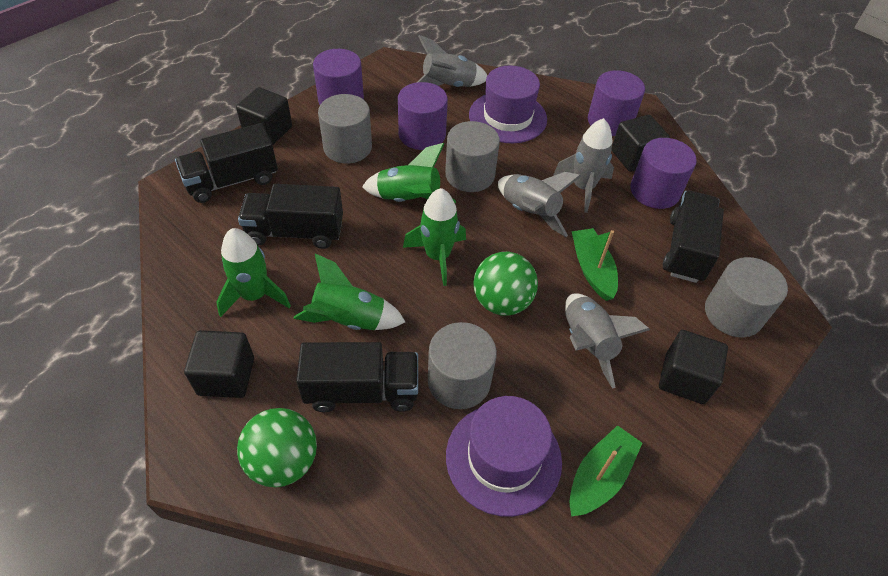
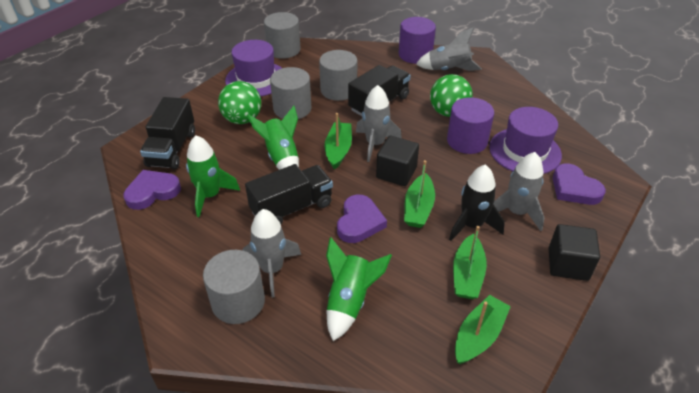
black cube: [184,330,254,398] [236,87,292,145] [611,115,670,172] [659,330,728,404] = 4 -> [376,136,419,186] [549,224,600,281] = 2
black rocket: none = 0 -> [449,164,505,241] = 1
black truck: [175,123,278,203] [238,184,343,249] [296,342,418,412] [663,191,724,283] = 4 -> [140,97,195,169] [245,164,333,225] [348,65,411,116] = 3
green boat: [569,425,642,517] [572,228,618,301] = 2 -> [325,113,352,170] [404,160,435,228] [453,226,487,299] [455,295,511,365] = 4
green rocket: [216,228,291,317] [293,253,405,330] [362,143,456,203] [403,188,466,286] = 4 -> [186,135,240,217] [247,106,299,170] [326,237,392,341] = 3
purple cylinder: [313,49,364,105] [398,82,448,150] [588,70,645,136] [630,138,697,209] = 4 -> [399,17,436,64] [447,97,494,154] = 2
purple heart: none = 0 -> [123,170,181,210] [337,195,387,243] [553,163,606,205] = 3

